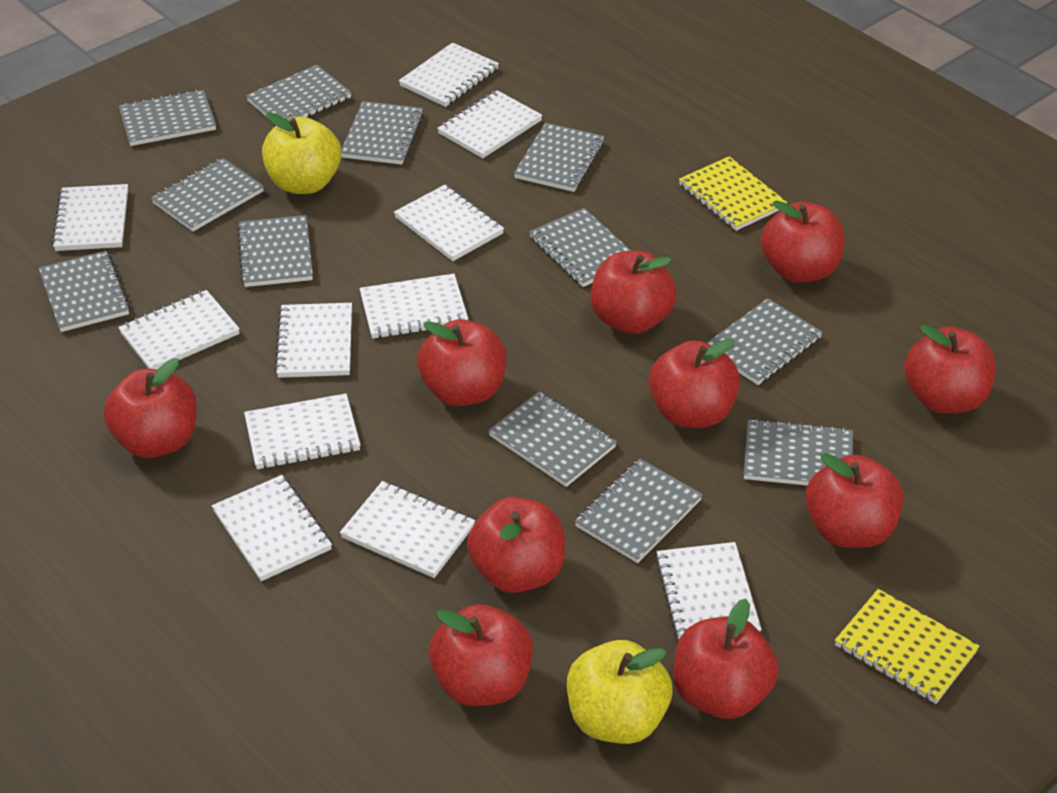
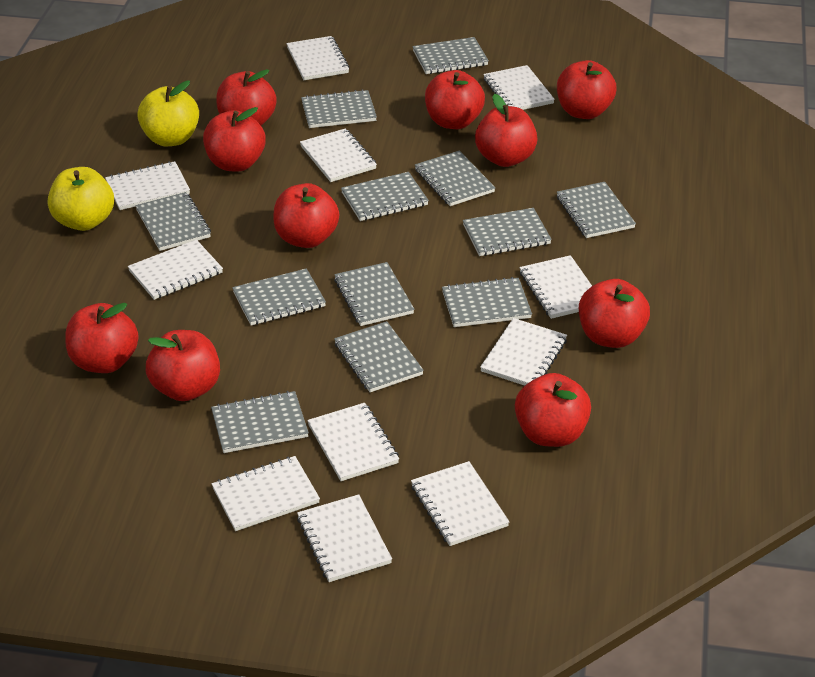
yellow notebook: [679,156,787,231] [835,589,979,704] = 2 -> none = 0

